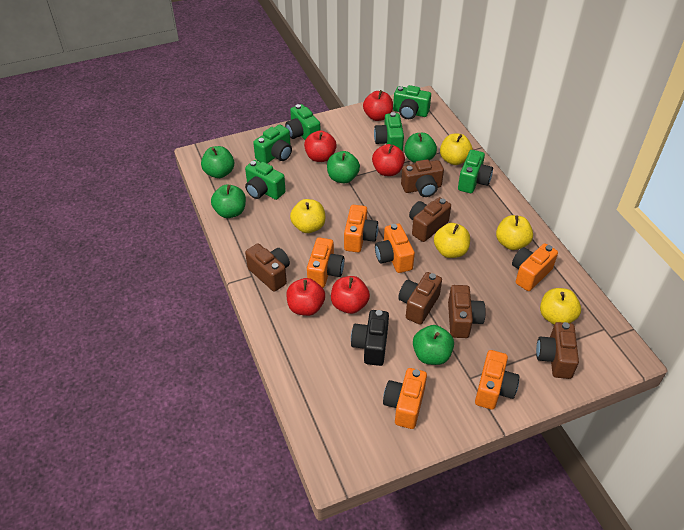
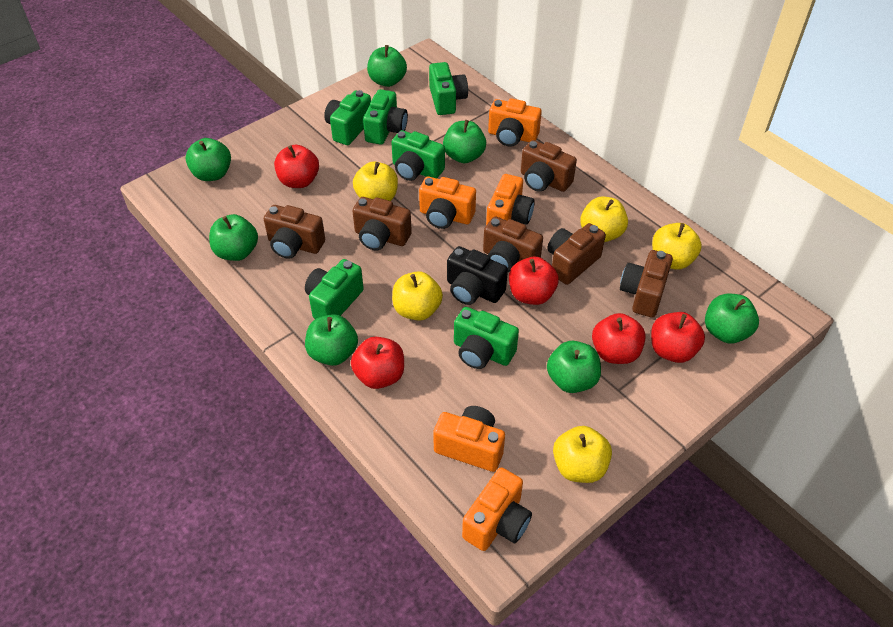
green apple: [201,146,234,178] [211,184,246,218] [327,151,360,183] [404,133,437,163] [413,325,454,365] = 5 -> [186,138,231,181] [209,214,258,261] [305,314,358,366] [367,45,407,87] [443,120,486,163] [547,341,601,393] [705,294,759,344] = 7
orange camera: [307,237,344,288] [344,205,378,252] [375,224,415,273] [383,368,427,429] [475,350,520,410] [512,243,558,291] = 6 -> [419,177,476,229] [433,406,505,472] [462,467,532,551] [486,174,535,225] [488,98,542,147] = 5

